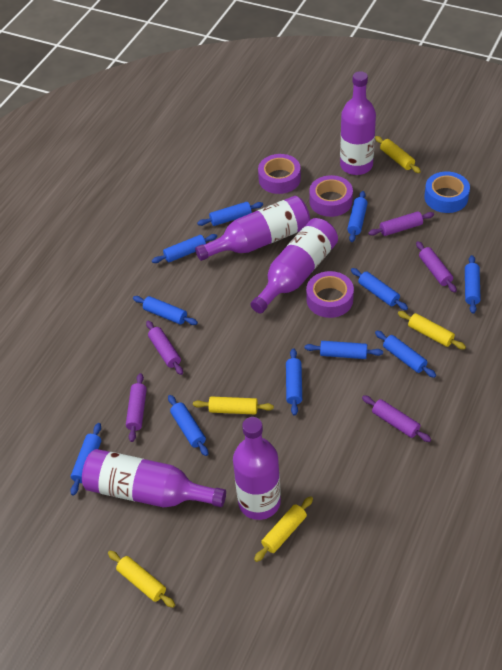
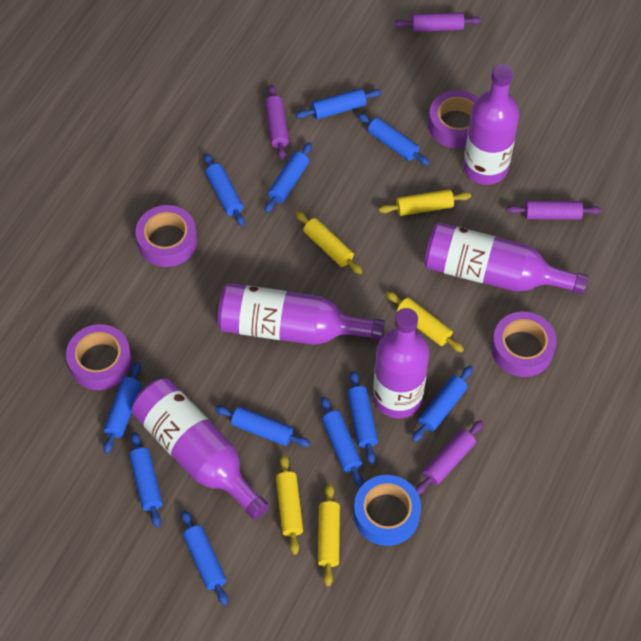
purple rolling pin: [126,373,147,442] [146,320,183,375] [362,395,431,442] [368,211,434,236] [416,241,457,293] = 5 -> [265,85,289,160] [394,12,481,32] [416,420,484,495] [506,201,601,220] = 4
purple tape: [258,154,301,194] [306,271,354,318] [309,175,353,217] = 3 -> [66,324,132,390] [135,205,197,267] [428,90,478,149] [491,312,557,377] = 4

